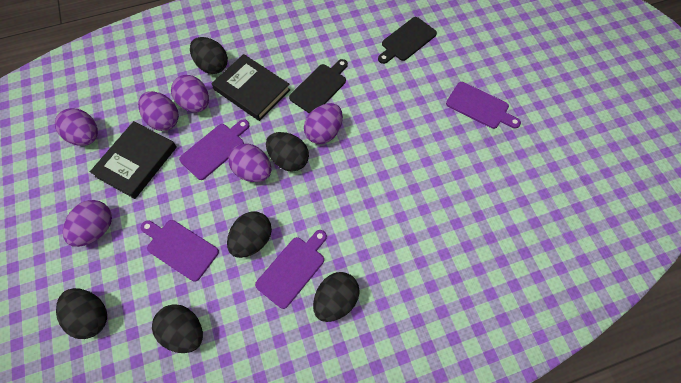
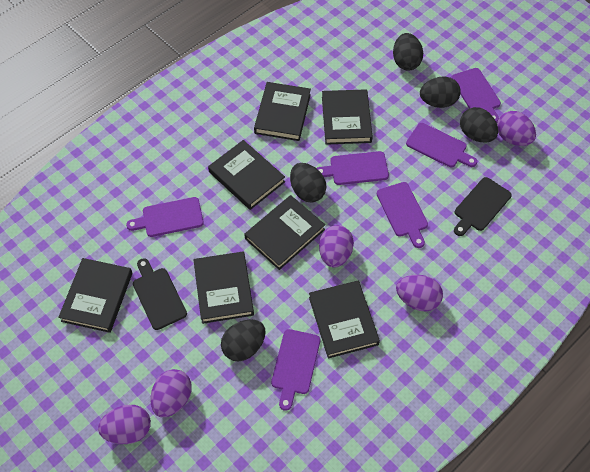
black book: [90,121,177,199] [211,54,290,121] = 2 -> [58,258,132,333] [193,252,254,324] [208,140,285,210] [244,195,325,270] [254,82,311,141] [309,281,380,358] [322,89,373,145] = 7
black egg: [56,288,107,339] [152,304,203,353] [190,37,228,74] [227,211,272,258] [266,132,309,172] [313,272,360,322] = 6 -> [221,319,266,362] [290,163,326,203] [393,33,423,71] [420,77,461,108] [460,107,498,143] = 5
purple cutting board: [141,220,219,282] [179,119,250,180] [255,230,327,309] [446,82,521,129] = 4 -> [126,197,204,237] [271,329,320,411] [317,151,389,185] [377,182,428,248] [406,123,477,167] [451,68,501,123] = 6
purple egg: [55,108,98,146] [63,200,112,247] [138,91,179,131] [171,75,209,112] [228,144,271,182] [304,103,343,144] = 6 -> [98,405,151,444] [150,369,192,417] [319,225,354,268] [396,275,443,312] [497,111,536,146] = 5

